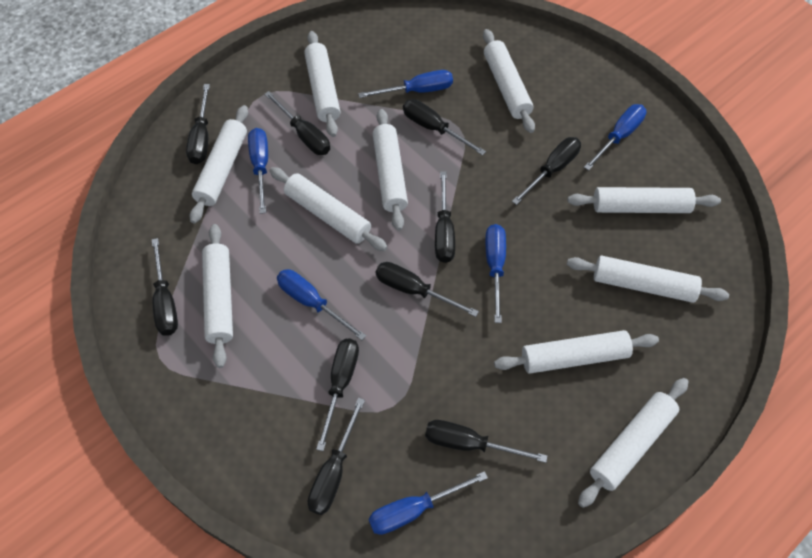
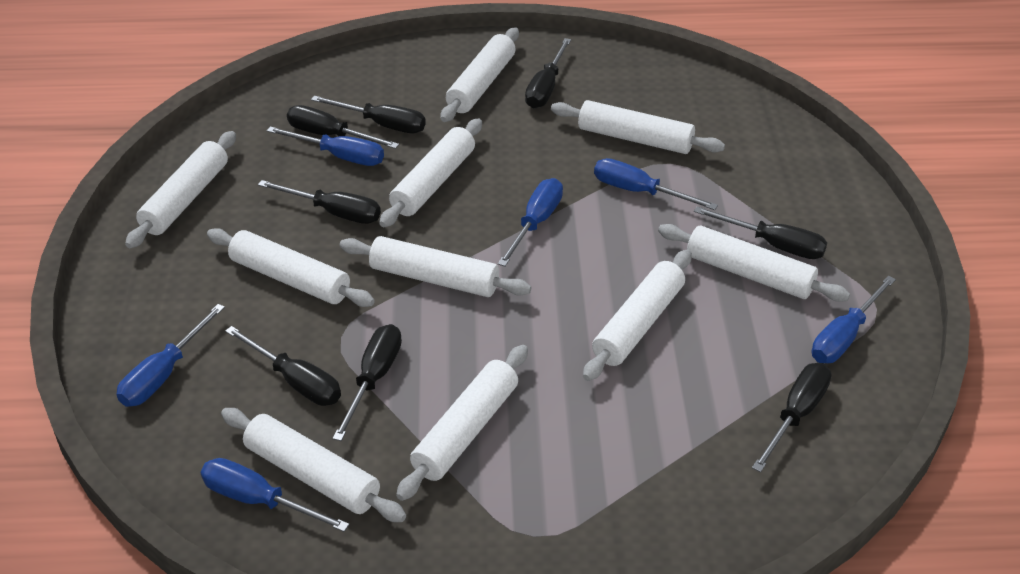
black screwdriver: [152,238,178,336] [186,84,210,164] [264,91,330,155] [308,398,365,515] [316,338,359,451] [376,262,479,317] [403,99,486,155] [425,420,547,463] [435,171,455,263] [512,137,581,205] = 10 -> [225,326,341,406] [258,180,381,224] [287,105,399,149] [311,96,426,133] [332,324,402,441] [525,38,571,108] [694,207,827,259] [752,363,832,472] = 8

